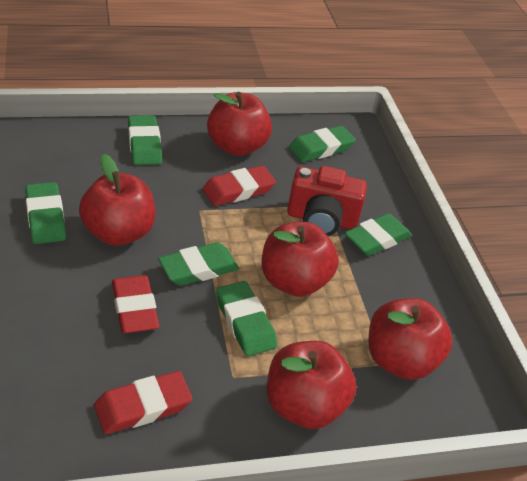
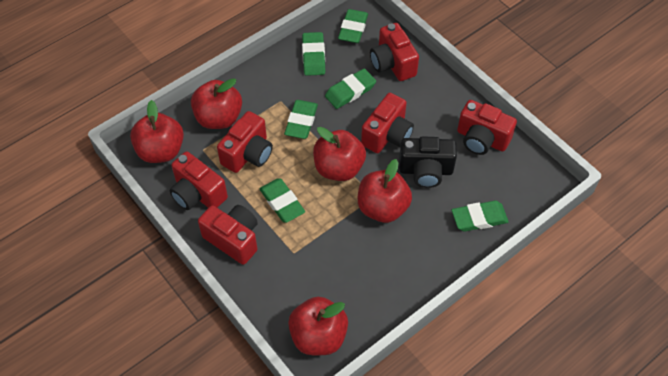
black camera: none = 0 -> [399,136,457,188] = 1
red camera: [287,166,367,236] = 1 -> [170,151,228,210] [198,205,258,265] [217,111,273,173] [361,93,414,153] [370,23,419,81] [457,100,517,155] = 6
red eraser: [94,371,192,434] [112,275,159,333] [202,165,276,206] = 3 -> none = 0

